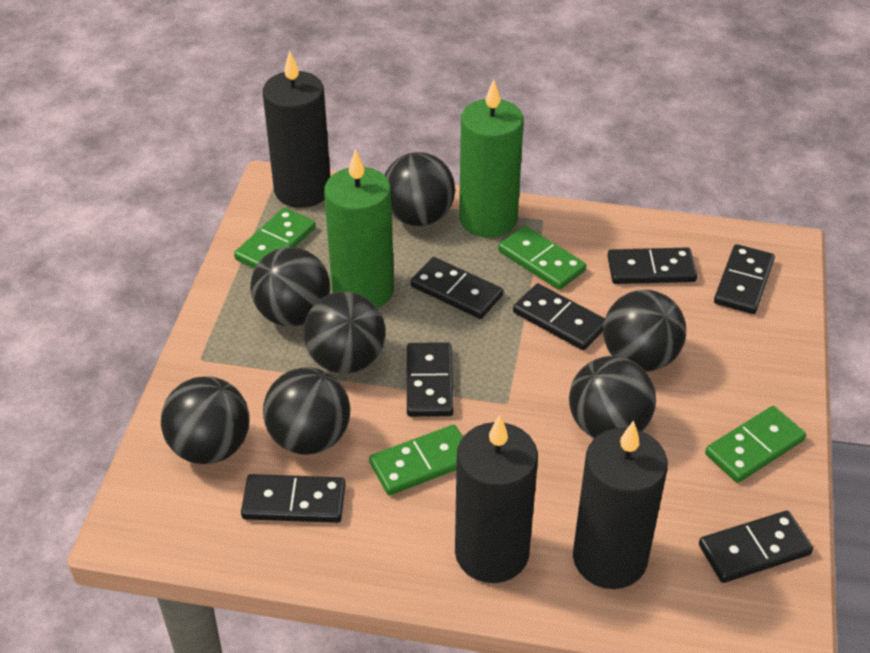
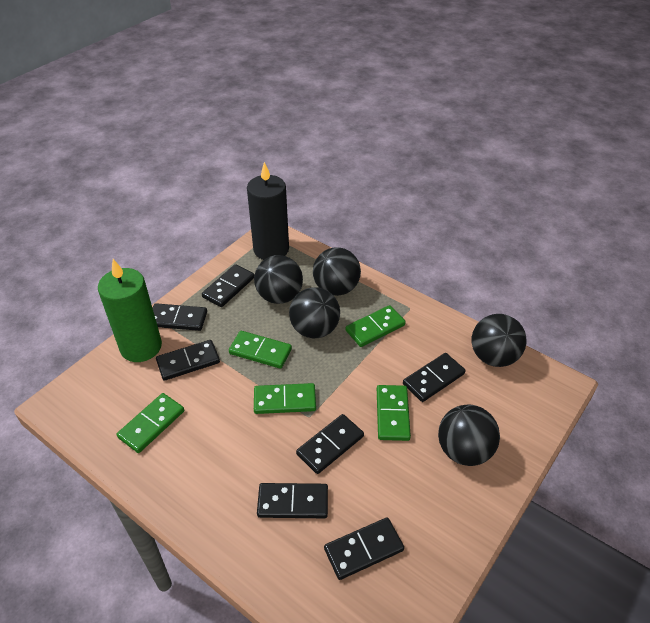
black ball: [161,376,250,464] [250,247,330,327] [263,367,350,455] [304,292,386,374] [385,152,455,226] [569,356,656,438] [603,290,686,372] = 7 -> [254,255,303,304] [289,287,340,338] [313,248,361,296] [438,404,500,466] [472,314,526,367] = 5
black candle: [263,51,330,208] [455,415,538,583] [573,420,668,589] = 3 -> [247,162,289,260] = 1
green candle: [324,149,394,308] [459,79,524,238] = 2 -> [98,259,162,362] = 1
green domino: [234,208,316,269] [369,425,463,495] [498,226,586,290] [705,406,806,483] = 4 -> [117,393,184,453] [229,331,292,369] [254,383,316,414] [345,305,406,347] [377,385,411,441] = 5

